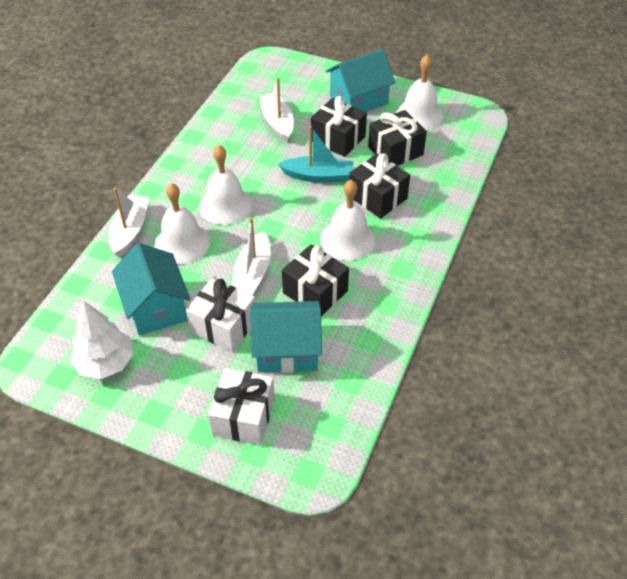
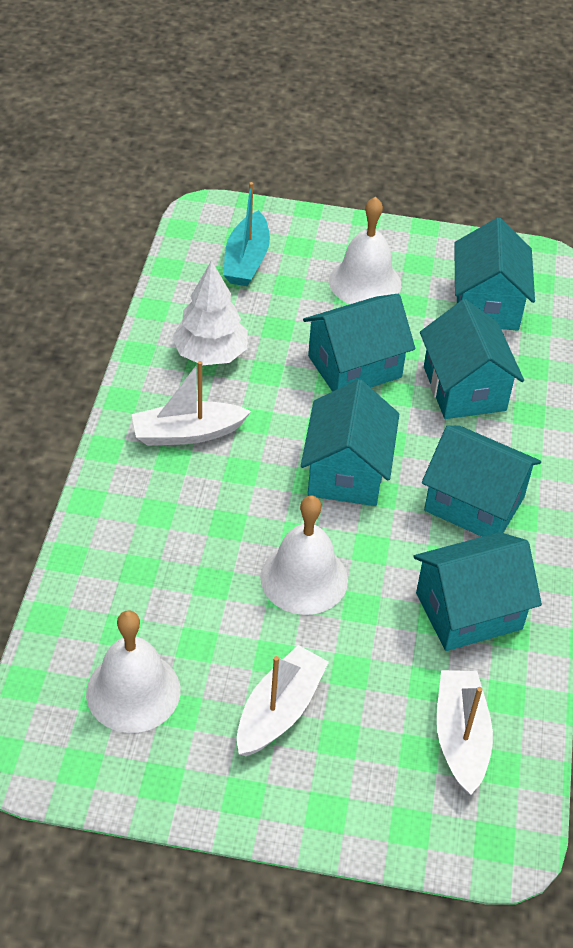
black gift: [282,244,349,316] [311,96,367,157] [349,153,410,219] [368,110,427,166] = 4 -> none = 0
turquoise house: [112,243,191,336] [250,301,322,373] [326,49,395,112] = 3 -> [301,379,399,506] [303,294,415,392] [413,532,542,651] [420,299,524,419] [422,425,541,537] [454,217,535,331] = 6
white bell: [155,183,210,264] [199,145,253,225] [321,180,376,261] [396,55,443,131] = 4 -> [86,610,180,733] [260,495,348,615] [329,197,401,304] = 3
white gift: [186,278,255,352] [208,368,275,445] = 2 -> none = 0

